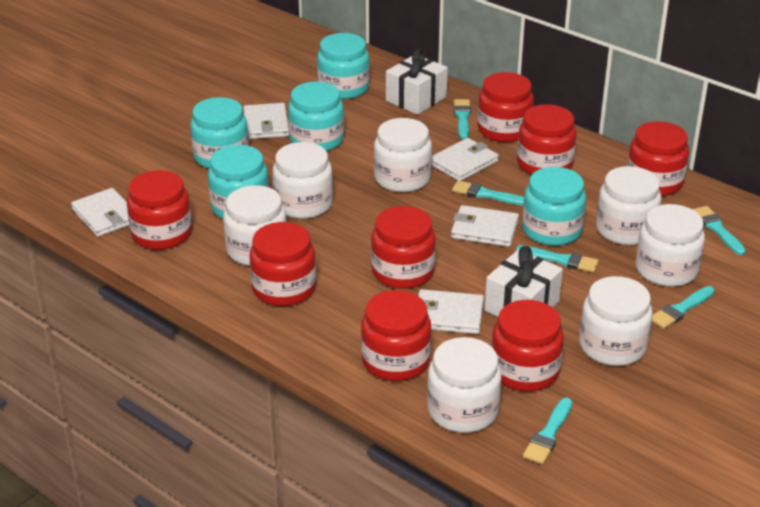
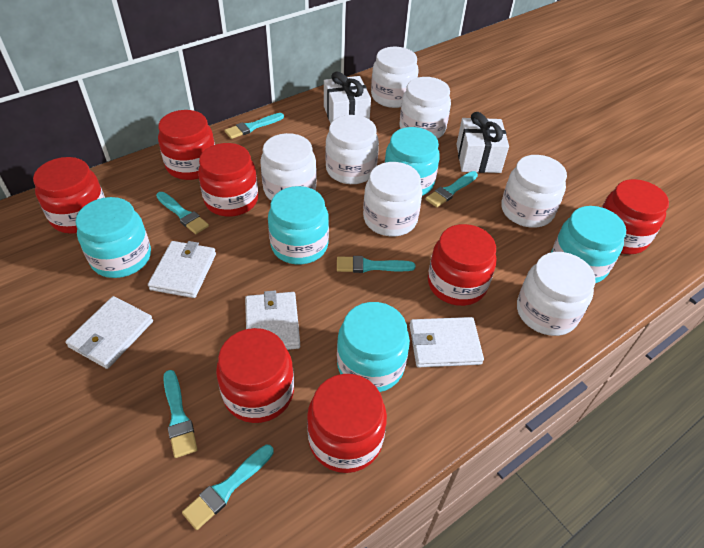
red jar: [127,170,192,250] [249,222,316,306] [361,290,431,381] [371,206,436,289] [477,72,534,142] [491,300,564,392] [517,104,577,175] [627,121,689,196] = 8 -> [33,157,105,234] [158,110,215,180] [198,143,258,217] [216,328,294,423] [307,374,387,473] [428,224,496,306] [602,179,669,254] = 7
white wallet: [71,188,129,237] [243,103,289,139] [418,289,484,334] [432,138,499,181] [451,205,519,247] = 5 -> [65,296,153,369] [148,241,216,298] [245,290,300,350] [410,317,484,367] = 4

